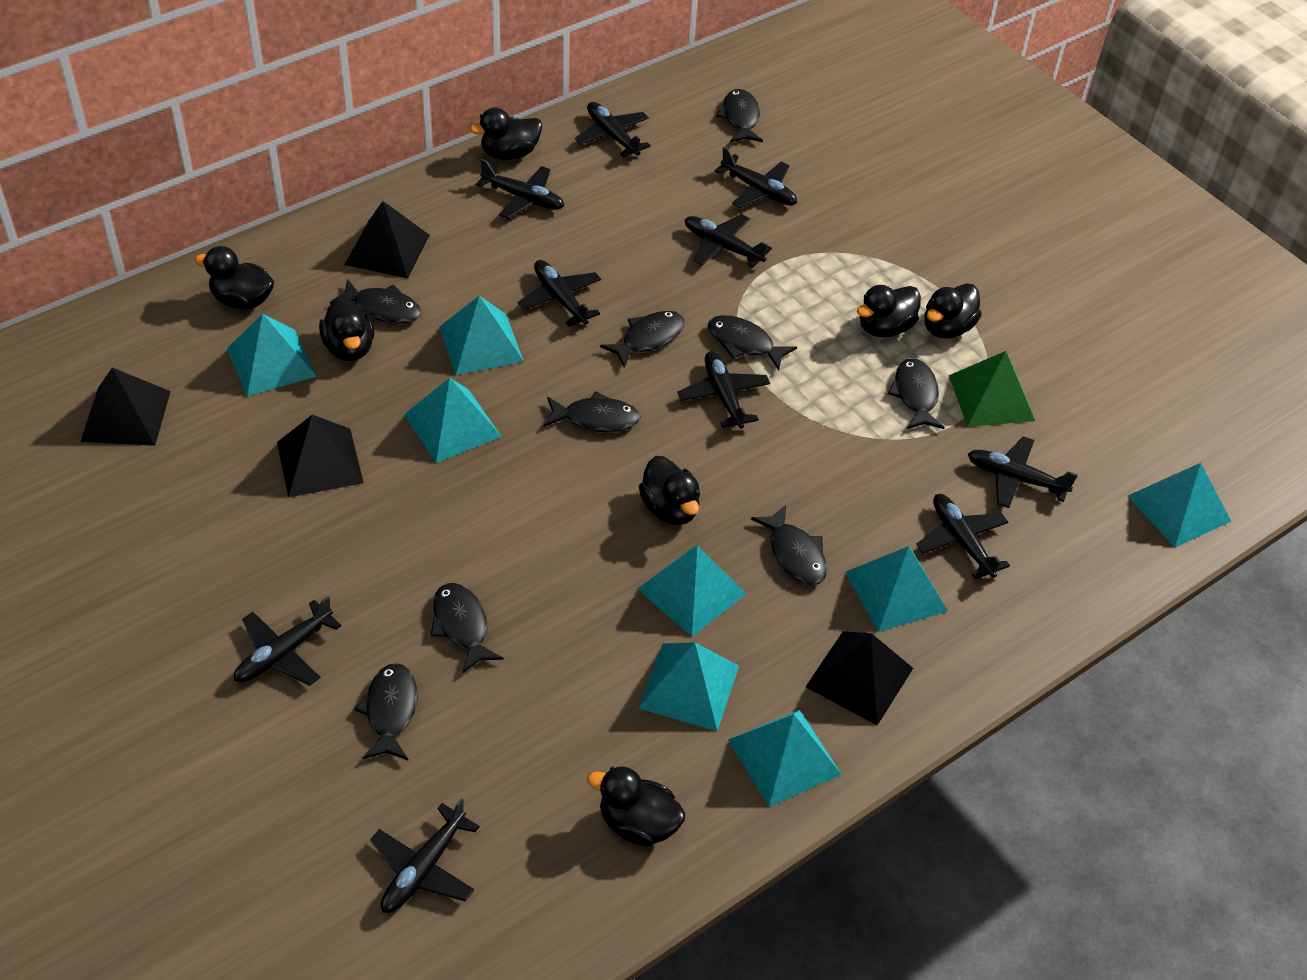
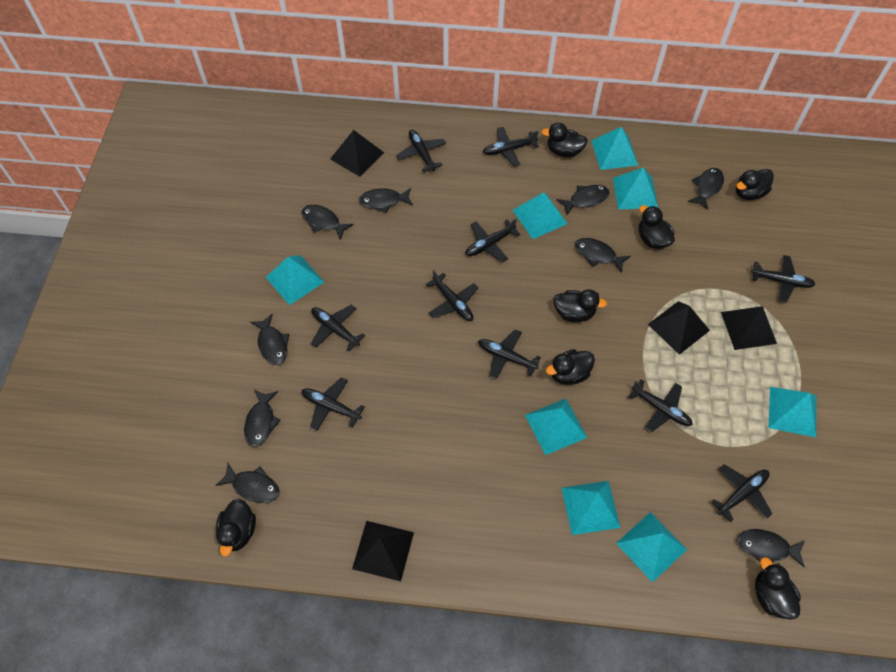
green pyramid: [949,351,1035,427] = 1 -> none = 0

